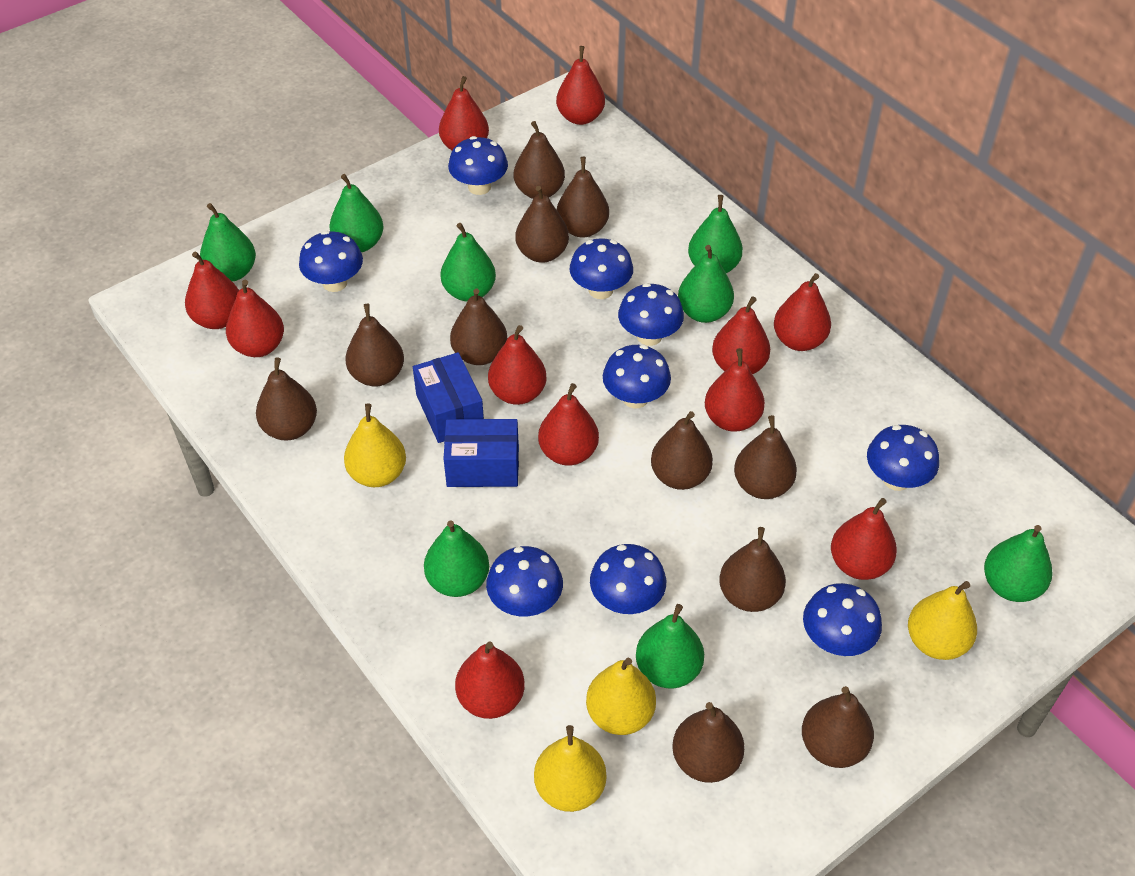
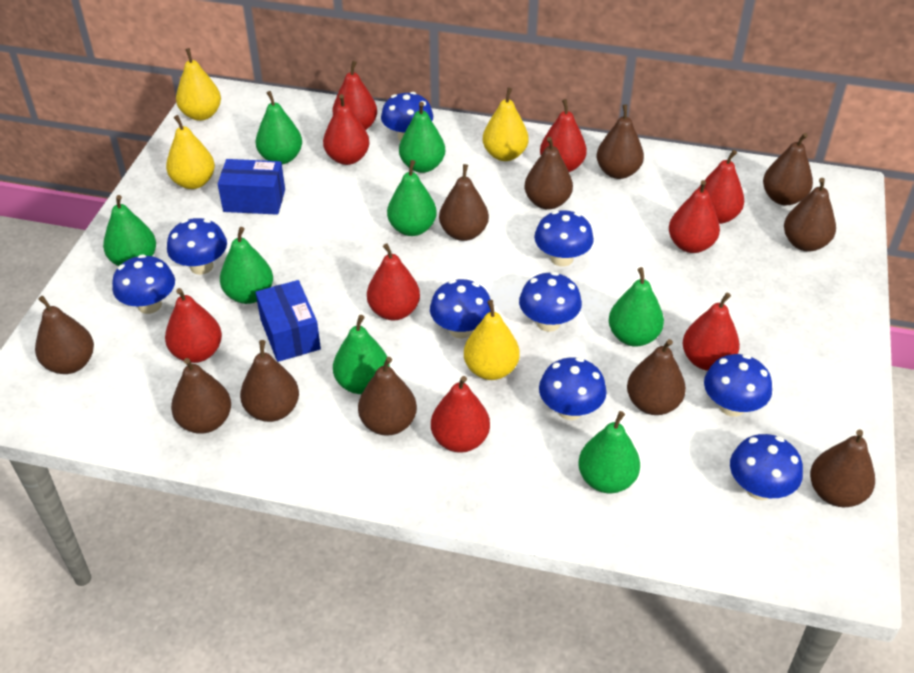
red pear: [185,251,239,329] [226,280,284,357] [439,76,489,150] [455,642,525,719] [488,325,547,405] [538,383,599,466] [556,46,605,125] [705,348,765,432] [712,296,770,374] [774,273,831,351] [831,498,897,580] = 11 -> [165,288,222,363] [323,94,370,165] [333,61,377,130] [367,243,420,321] [431,376,490,453] [540,99,587,172] [669,180,720,253] [682,293,740,371] [698,150,744,224] = 9

